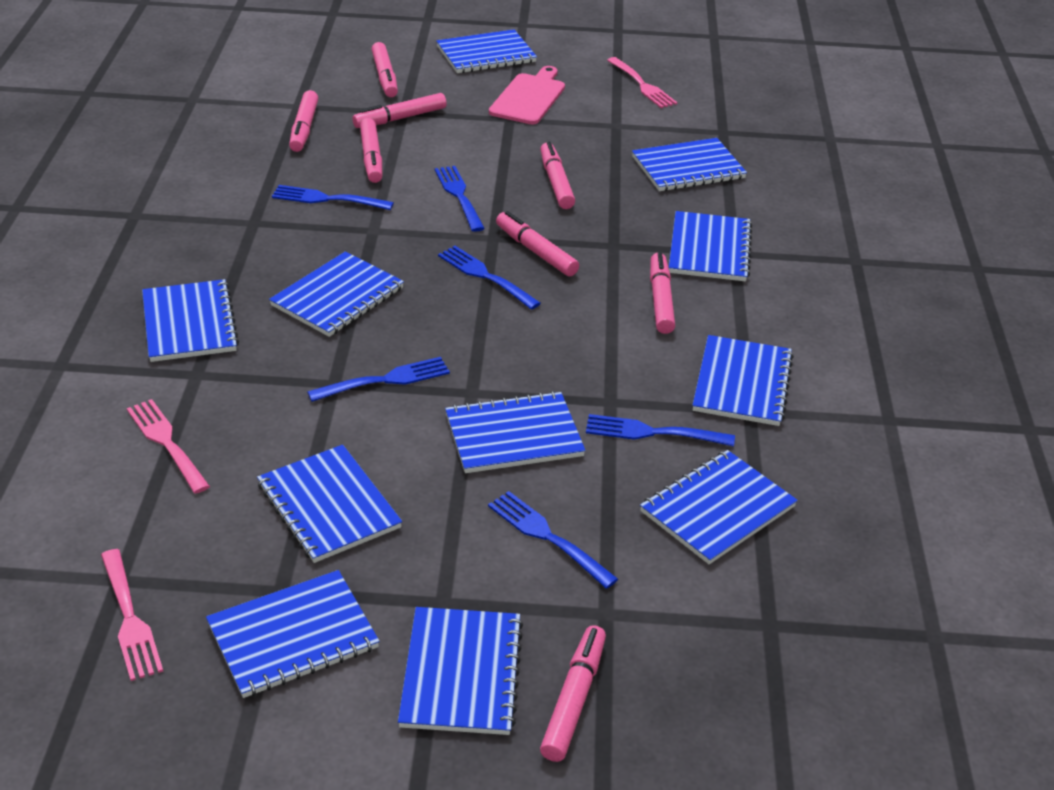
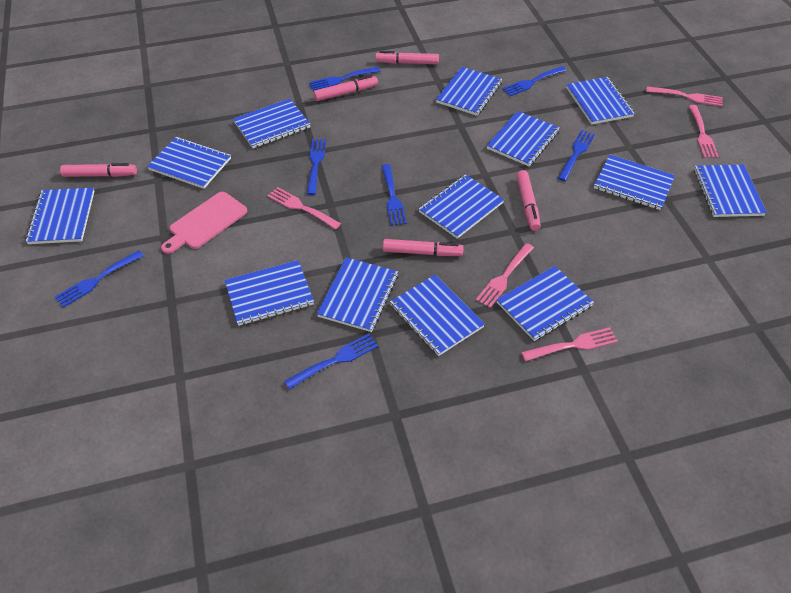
blue fork: [272,185,394,210] [307,357,450,402] [435,166,485,232] [438,246,541,310] [488,491,618,589] [586,414,735,447] = 6 -> [55,250,144,308] [284,333,378,390] [307,139,326,195] [309,67,380,91] [381,164,407,226] [502,66,567,96] [558,130,595,181] = 7
blue notebook: [142,279,239,362] [206,570,380,698] [257,445,402,563] [269,252,404,337] [398,607,523,735] [436,29,537,73] [445,391,586,473] [632,138,747,191] [640,450,798,564] [669,211,752,281] [692,335,794,426] = 11 -> [25,188,95,244] [147,137,231,189] [225,260,314,326] [233,99,310,148] [317,257,398,332] [390,275,485,356] [419,174,504,239] [436,67,502,116] [487,111,560,166] [497,266,594,341] [566,77,635,125] [594,154,675,210] [694,165,767,217] = 13
pink fork: [101,549,163,681] [127,399,210,494] [607,57,678,108] = 3 -> [267,187,341,229] [476,243,534,308] [521,327,618,361] [646,87,723,106] [689,105,719,158] = 5
pink marker: [289,90,318,152] [352,93,447,128] [360,118,382,183] [371,42,398,97] [496,211,579,276] [540,141,575,209] [540,625,606,762] [650,252,675,334] = 8 -> [60,163,137,177] [313,75,378,101] [375,51,439,64] [383,239,464,256] [516,170,541,231] = 5

